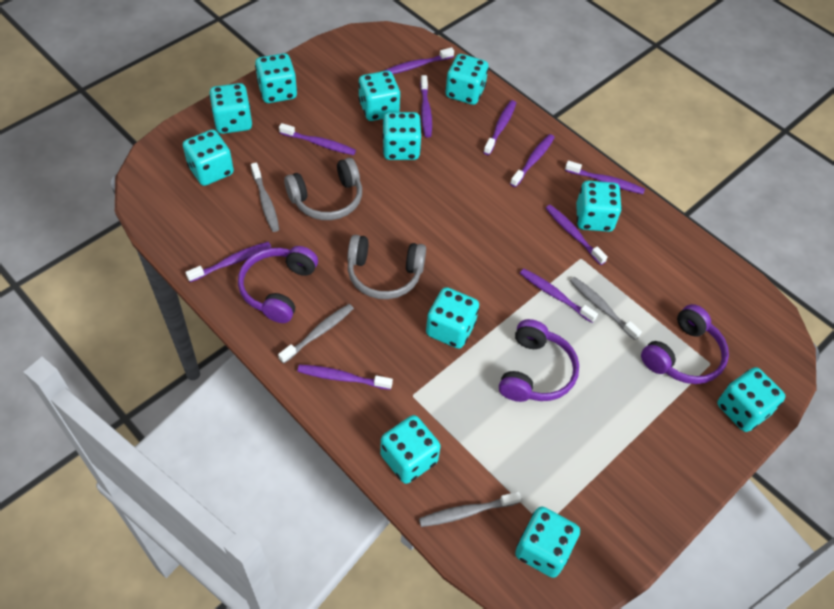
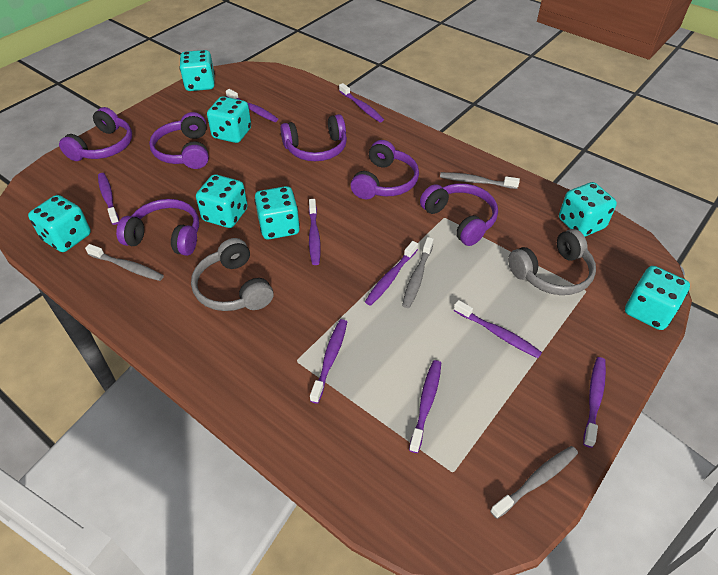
purple headphones: [238,246,318,323] [499,319,579,402] [641,304,729,384] = 3 -> [59,107,132,161] [116,199,199,256] [149,112,209,169] [280,114,347,161] [351,140,419,199] [420,183,498,246] = 6
purple toothbrush: [185,242,271,282] [279,123,356,155] [297,365,393,390] [384,47,454,74] [420,75,432,137] [483,100,516,155] [510,134,555,187] [520,269,598,323] [546,205,608,265] [565,160,645,194] = 10 -> [98,173,119,225] [226,89,278,122] [309,199,321,265] [310,319,347,404] [339,83,384,122] [365,241,418,306] [409,360,441,453] [454,300,542,358] [583,357,606,448] = 9
turquoise dice: [183,129,234,186] [209,83,252,134] [255,53,297,103] [358,70,401,121] [380,415,441,484] [382,112,421,160] [426,287,479,349] [446,54,488,105] [515,506,580,578] [576,181,622,232] [717,367,785,432] = 11 -> [28,195,91,252] [179,50,215,91] [196,174,248,228] [207,96,251,143] [254,186,300,239] [559,182,617,237] [625,266,690,330] = 7

